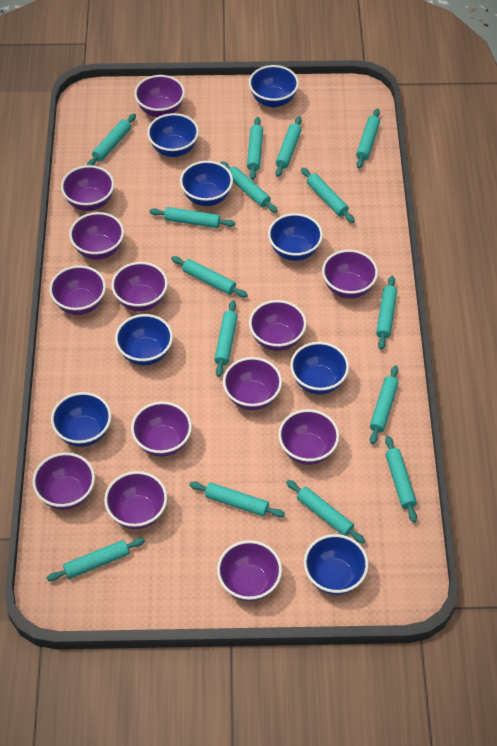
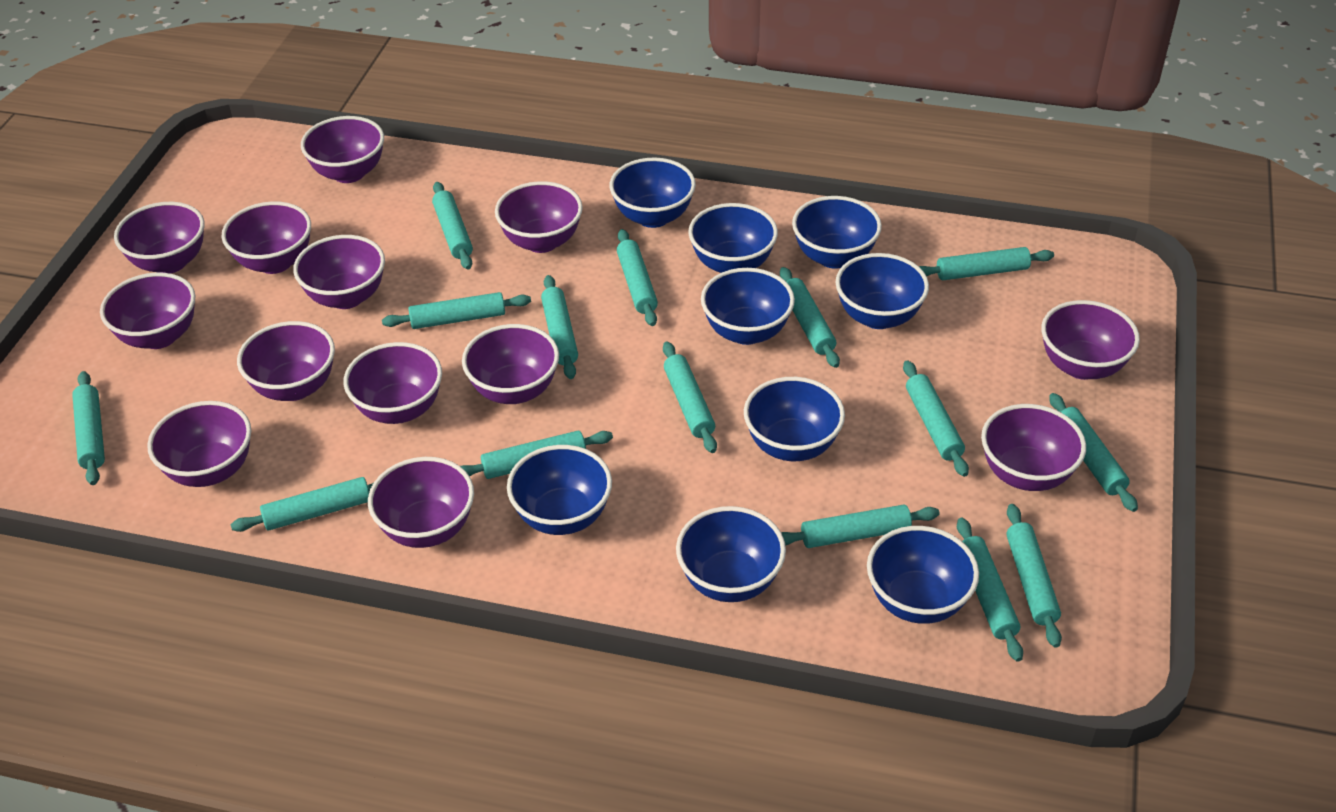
blue bowl: [51,392,111,447] [115,314,173,366] [147,113,199,157] [180,161,233,206] [249,65,299,108] [268,213,323,261] [290,342,349,394] [304,534,369,595] = 8 -> [507,445,612,535] [610,158,696,228] [676,506,786,602] [688,203,778,273] [701,268,795,345] [744,377,845,461] [792,196,882,269] [835,253,929,329] [867,526,979,624] = 9

